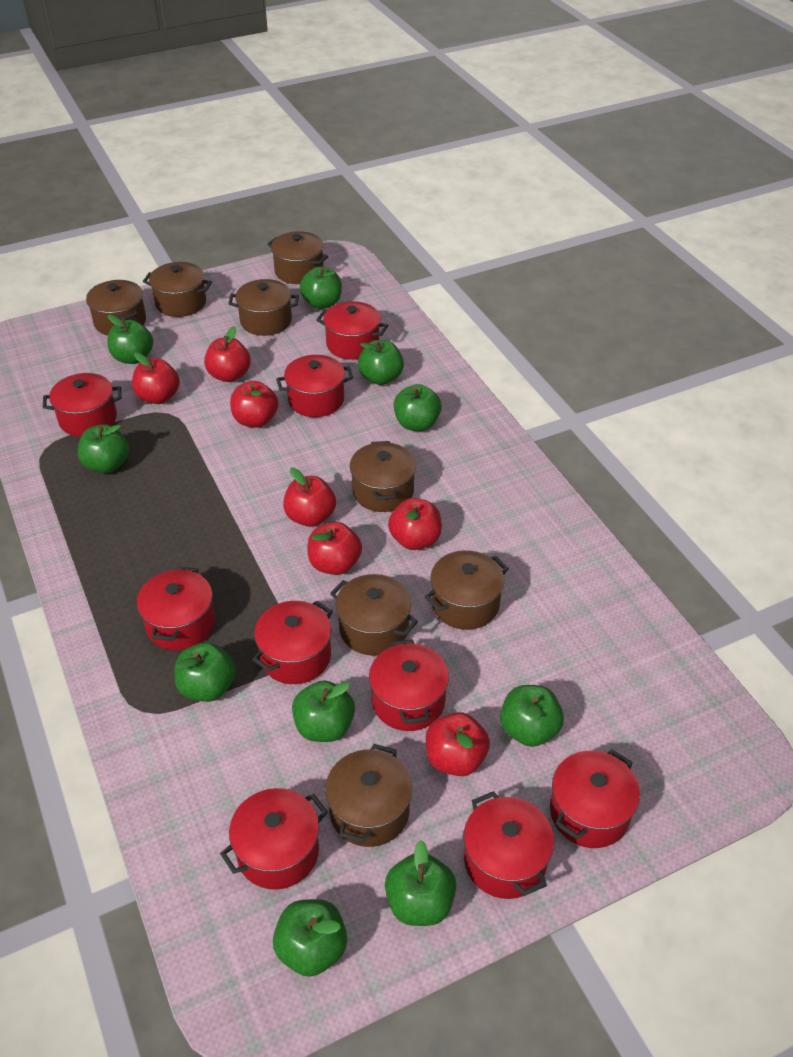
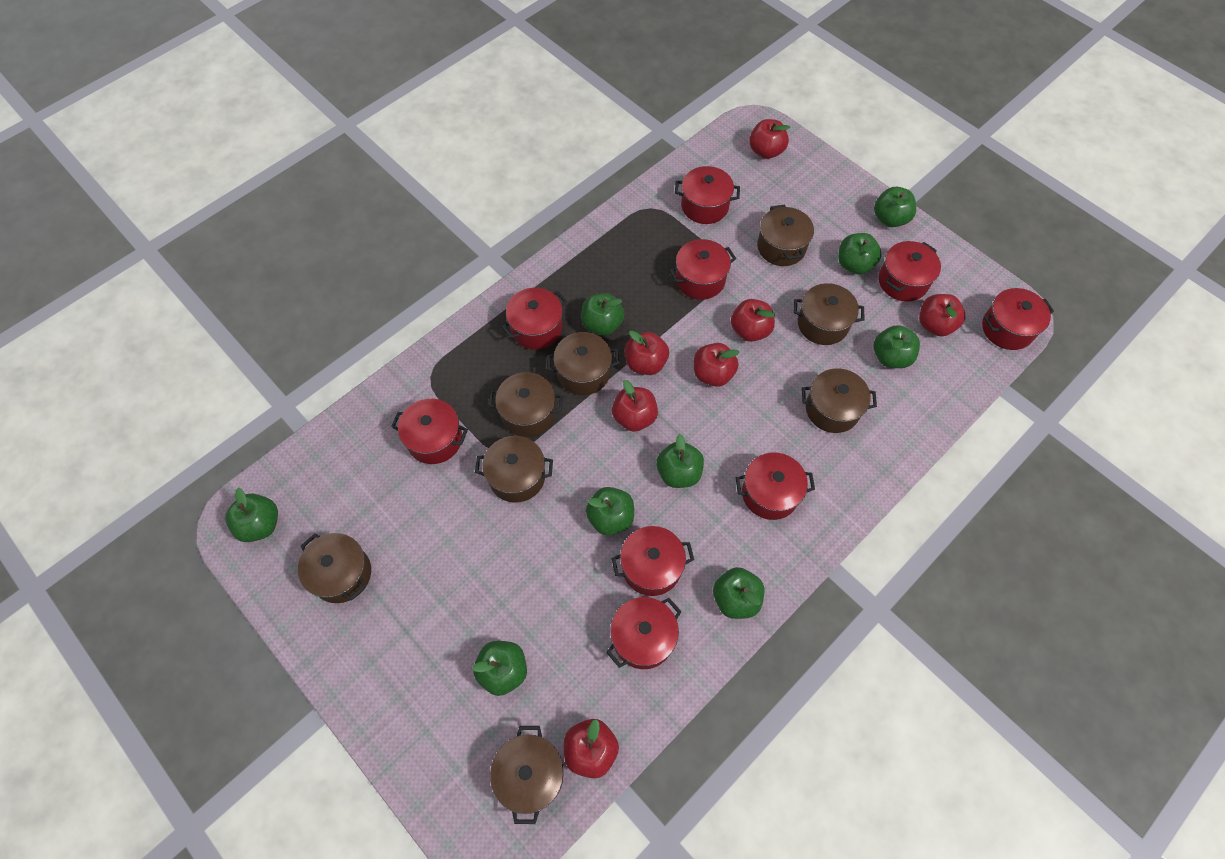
green apple: [78,424,129,473] [108,315,153,364] [175,642,236,702] [273,899,347,977] [292,680,355,742] [300,267,342,309] [358,340,404,385] [385,840,456,926] [394,384,442,431] [500,685,564,747] = 10 -> [225,488,278,542] [472,641,527,696] [581,293,624,335] [586,487,634,535] [656,434,704,488] [713,567,765,619] [838,233,882,274] [874,187,916,227] [874,325,920,368] = 9

